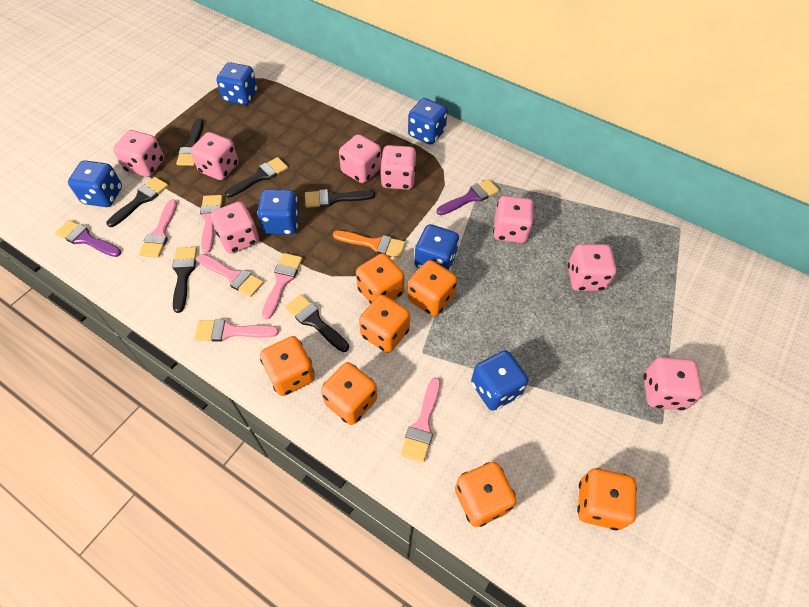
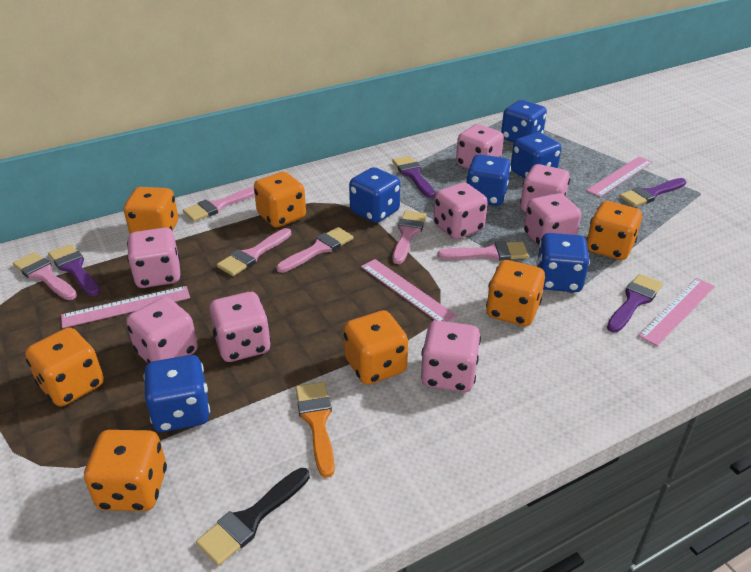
black brush: [106,177,168,227] [172,247,197,313] [176,119,203,166] [224,157,288,198] [285,294,349,352] [305,189,375,208] = 6 -> [196,468,310,566] = 1
pink ruler: none = 0 -> [61,286,190,328] [361,259,457,322] [586,156,652,197] [638,278,715,346] = 4
purple brush: [55,220,121,257] [436,179,500,215] = 2 -> [48,244,100,296] [392,156,435,198] [607,274,663,333] [619,178,686,207] = 4

